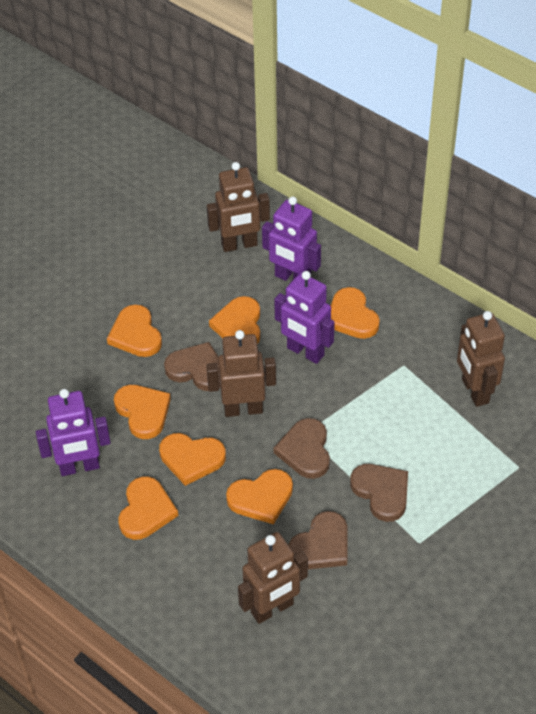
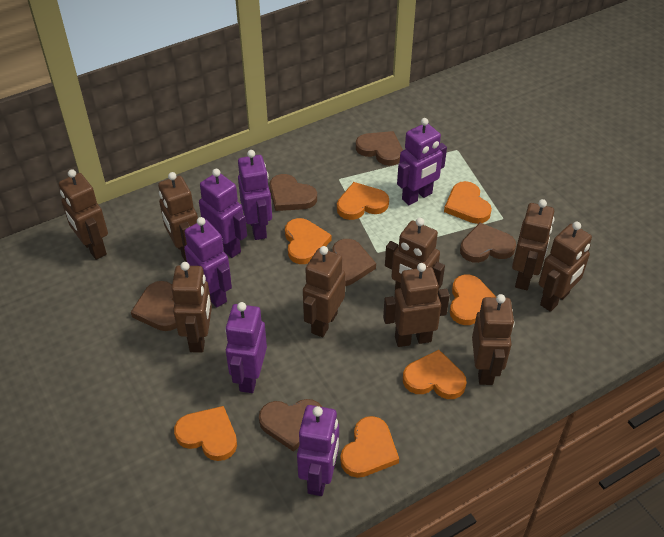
brown heart: [164,342,220,391] [274,418,330,479] [289,511,347,569] [350,464,408,522] = 4 -> [131,281,177,331] [259,399,322,452] [270,174,317,211] [332,239,376,286] [356,131,403,166] [460,223,516,263] = 6
brown robot: [206,330,276,417] [207,162,270,252] [238,532,308,624] [457,311,505,407] = 4 -> [59,169,108,260] [158,172,198,262] [171,262,212,353] [303,246,345,337] [383,263,450,347] [385,218,445,290] [472,294,514,385] [512,199,555,290] [539,222,592,312] = 9
purple robot: [36,389,111,476] [262,196,321,281] [274,271,335,364] = 3 -> [184,217,232,308] [199,169,247,258] [225,302,267,393] [238,150,272,240] [297,405,339,496] [397,118,447,205] = 6

